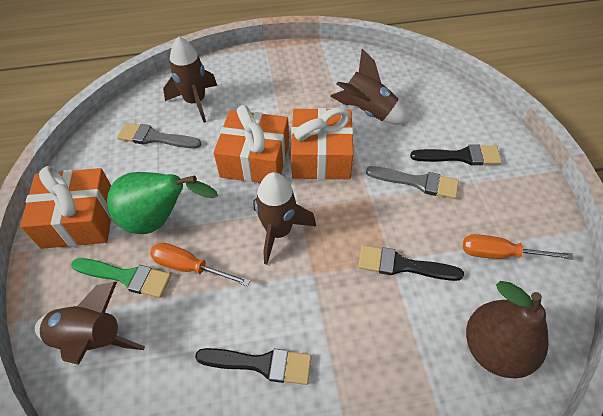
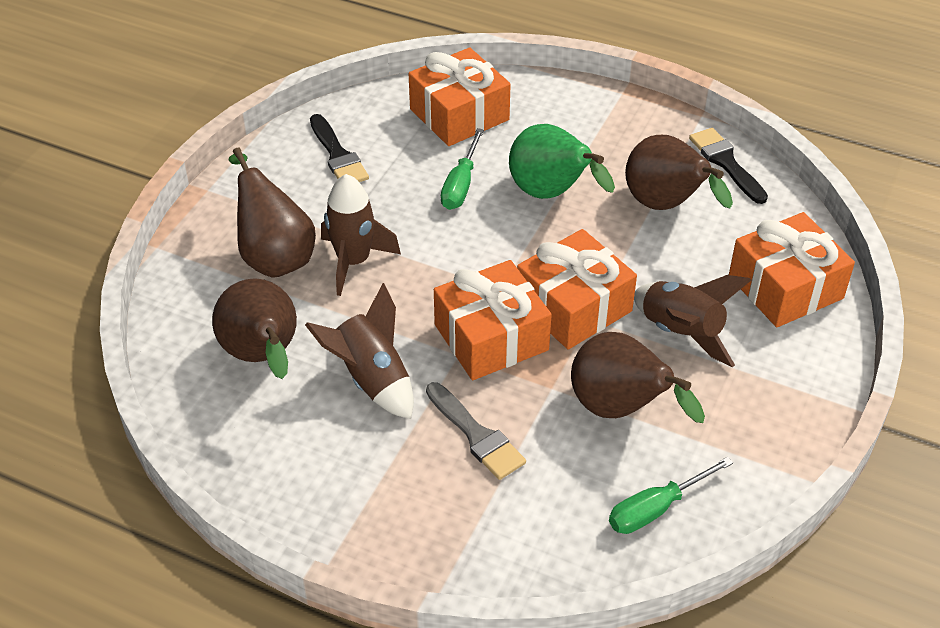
black brush: [195,348,312,385] [358,245,464,281] [410,144,502,165] = 3 -> [310,114,369,182] [689,128,768,204] = 2
brown pear: [466,281,549,378] = 1 -> [212,278,297,379] [229,147,316,278] [571,332,705,423] [625,135,733,210] = 4
brown rocket: [35,282,145,365] [163,36,217,123] [253,172,316,265] [330,49,408,124] = 4 -> [305,283,414,419] [321,174,401,296] [634,275,751,367] = 3
green brush: [71,258,171,298] = 1 -> none = 0
green screwdriver: none = 0 -> [441,128,484,210] [609,457,733,534] = 2
grey brush: [117,123,201,149] [366,166,459,199] = 2 -> [426,382,526,480] = 1
orange gift: [20,166,112,249] [214,105,289,183] [291,107,354,180] = 3 -> [409,47,511,146] [434,260,552,380] [517,229,637,350] [729,212,855,327] = 4
orange screwdriver: [150,243,250,286] [463,234,574,260] = 2 -> none = 0

